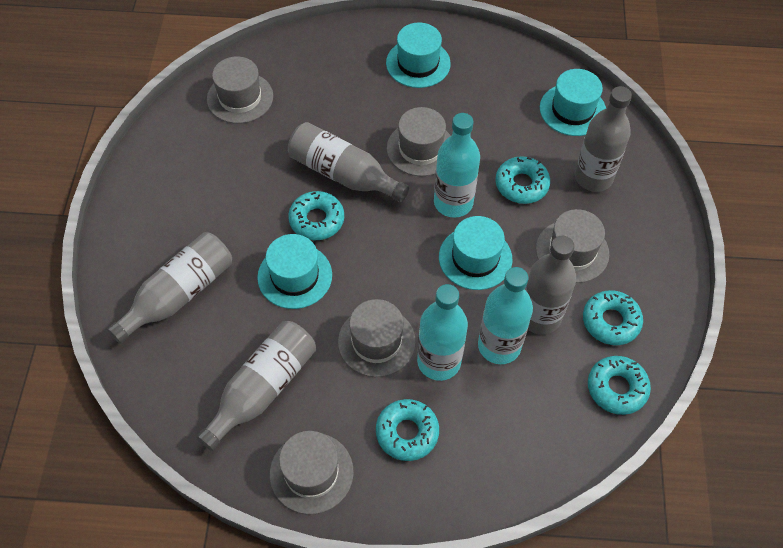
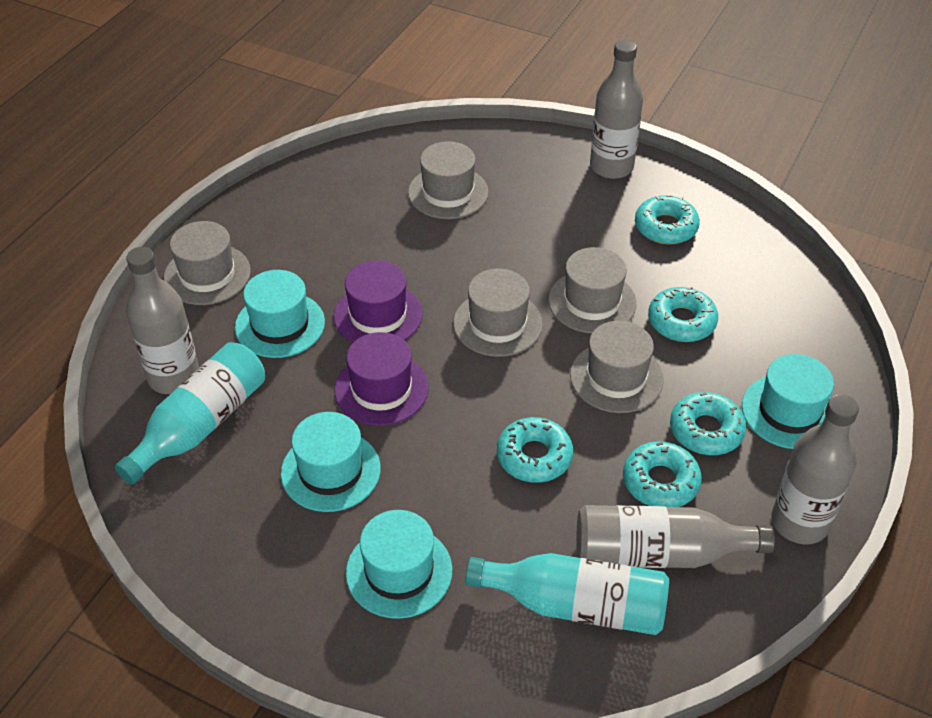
grey bottle: [107,232,232,344] [197,321,316,451] [288,122,409,203] [525,236,576,335] [575,86,632,192] = 5 -> [126,247,199,394] [577,505,775,568] [590,40,643,179] [772,394,859,545] = 4
purple hat: none = 0 -> [334,260,423,343] [335,332,429,426] = 2
turquoise bottle: [417,284,468,381] [434,113,480,218] [478,267,533,364] = 3 -> [115,342,265,485] [466,553,669,635] = 2

